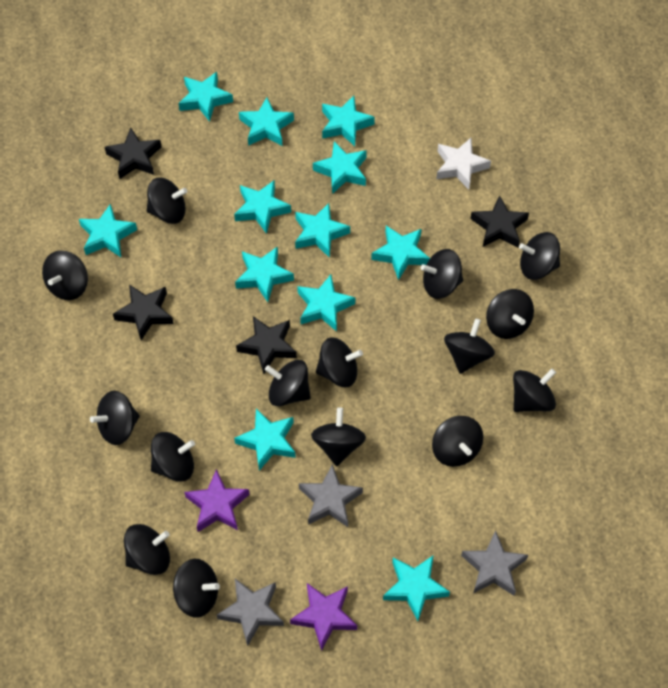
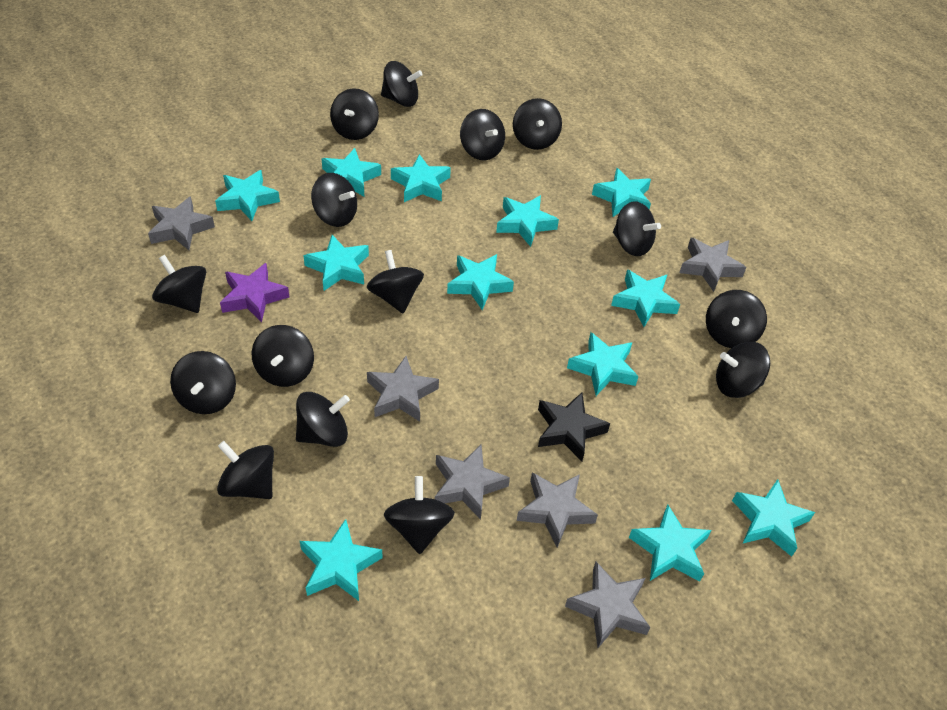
black star: [105,128,161,179] [113,285,174,341] [236,316,297,374] [470,195,529,248] = 4 -> [538,392,610,461] = 1
grey star: [217,579,284,646] [299,464,363,527] [461,530,528,596] = 3 -> [148,196,215,250] [367,356,439,422] [435,445,510,520] [517,472,598,548] [565,562,650,648] [679,238,746,292] = 6
purple star: [184,469,250,532] [290,583,357,651] = 2 -> [220,263,289,323] = 1
white star: [436,138,491,190] = 1 -> none = 0

